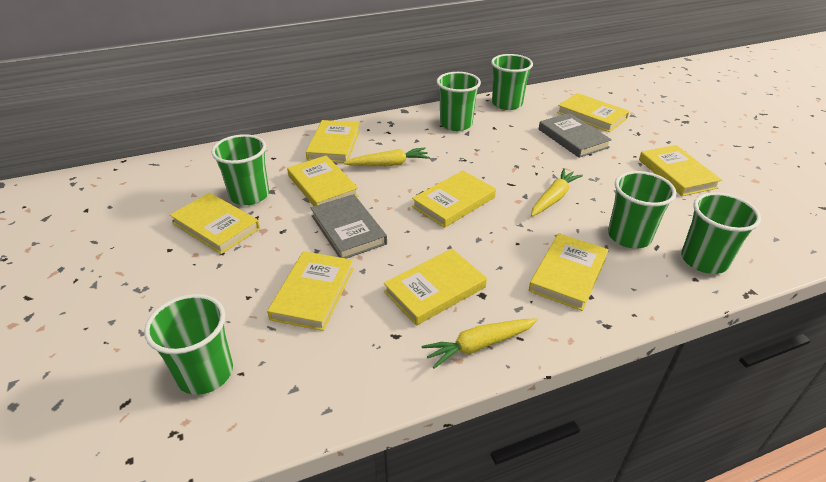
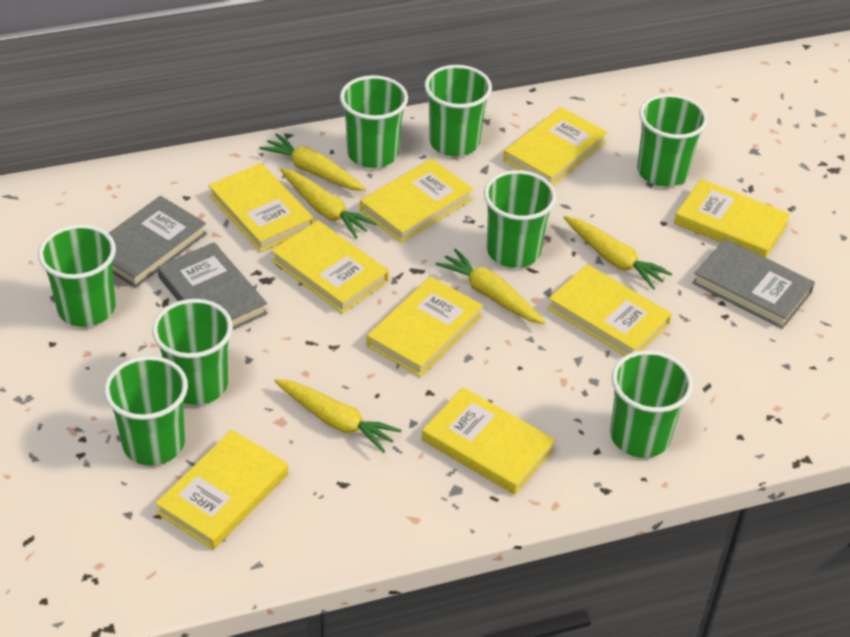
green cup: [144,294,233,395] [211,134,269,205] [437,72,481,131] [491,54,533,110] [608,171,676,248] [681,192,761,274] = 6 -> [38,224,116,327] [104,356,188,466] [152,299,233,405] [340,75,408,168] [424,65,492,156] [484,170,556,268] [610,350,693,458] [637,94,708,187] = 8
grey book: [311,194,387,259] [539,113,612,158] = 2 -> [109,196,207,288] [157,242,268,330] [692,238,815,329] = 3
yellow carrot: [344,148,430,166] [422,318,538,369] [531,168,583,216] = 3 -> [259,133,366,191] [274,379,402,453] [280,168,377,238] [435,248,546,324] [563,216,672,290] = 5

